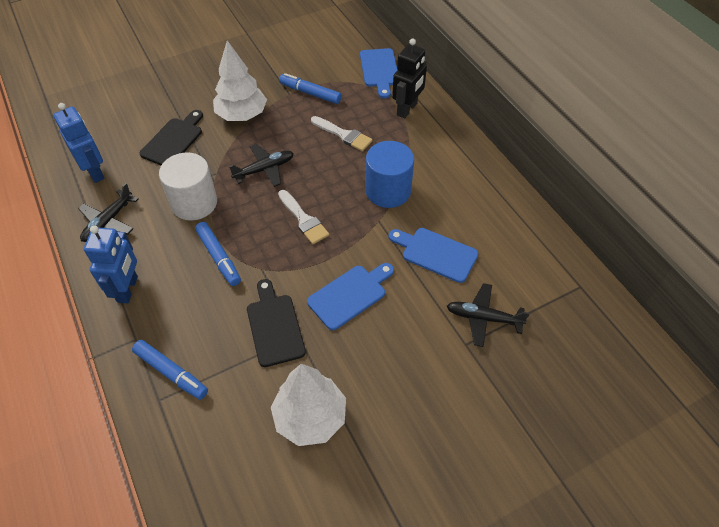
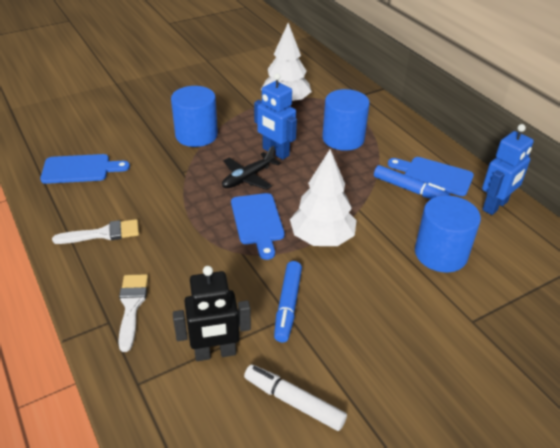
black cutting board: [140,110,203,165] [247,279,306,367] = 2 -> none = 0
black plane: [78,183,139,242] [229,144,294,187] [447,283,530,347] = 3 -> [222,146,281,190] = 1
blue cylinder: [365,141,414,208] = 1 -> [171,86,218,147] [322,89,370,151] [415,195,481,272] = 3
blue marker: [132,340,208,400] [195,222,241,286] [279,73,342,104] = 3 -> [274,261,302,342] [374,165,450,199] = 2
white cylinder: [159,152,217,221] = 1 -> none = 0
white marker: none = 0 -> [244,364,347,431] = 1

